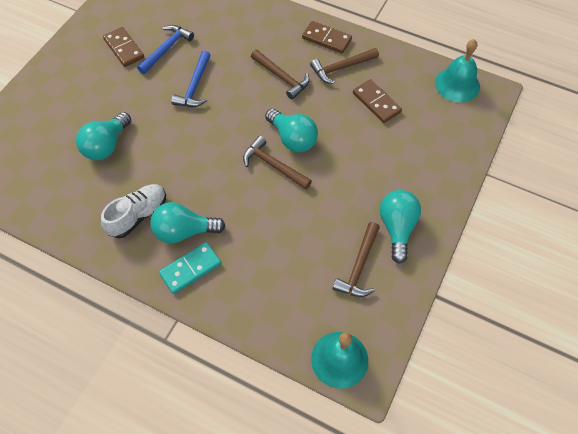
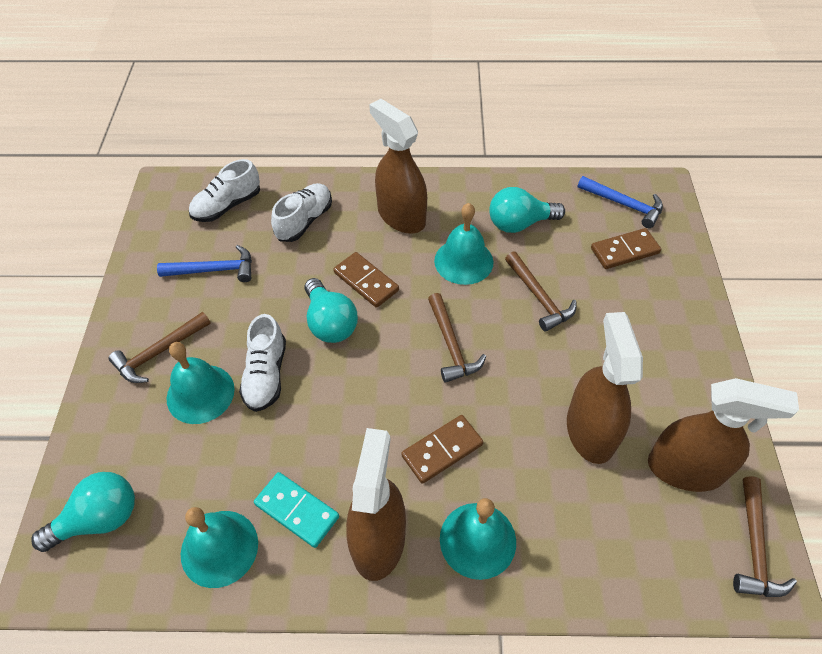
brown spray bottle: none = 0 -> [346,428,406,581] [369,99,427,234] [567,312,643,464] [648,378,799,492] = 4
turquoise bell: [311,332,368,389] [435,39,480,102] = 2 -> [166,342,235,424] [181,507,258,588] [434,203,494,285] [440,498,516,580] = 4
turquoise light bulb: [76,112,131,160] [150,202,225,244] [265,109,318,153] [380,190,421,264] = 4 -> [32,472,135,552] [305,278,358,343] [489,187,565,233] = 3
white shoe: [101,184,166,238] = 1 -> [189,159,260,222] [239,314,286,412] [271,183,332,242] = 3

